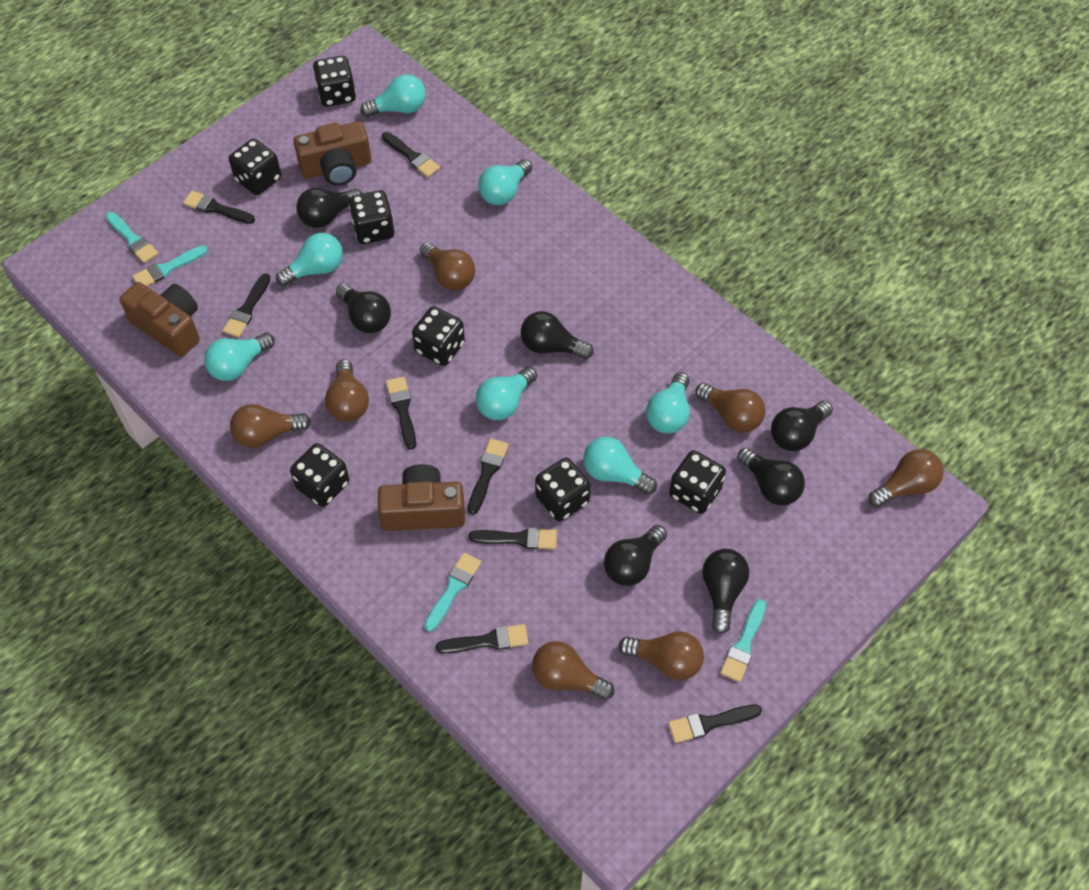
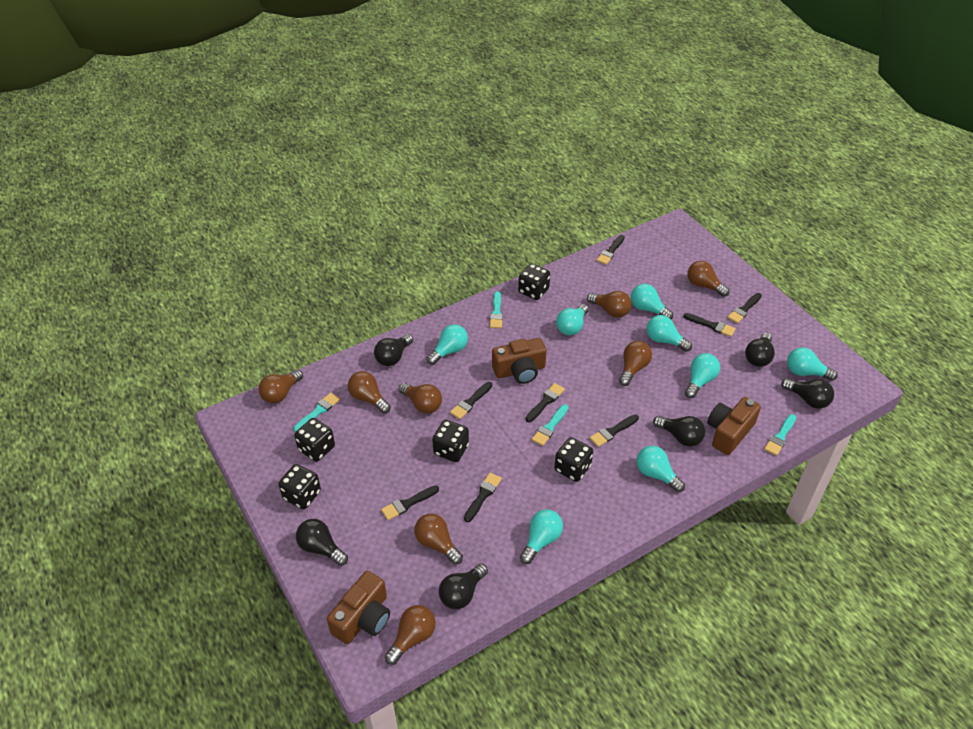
black dice: [229,139,281,195] [290,443,349,507] [313,56,356,107] [349,190,394,244] [412,306,465,366] [535,458,591,521] [669,450,726,514] = 7 -> [278,464,321,509] [294,418,335,462] [432,420,469,462] [518,263,550,300] [554,437,593,482] = 5
black light bulb: [296,188,363,228] [336,283,391,333] [521,311,594,359] [604,525,667,586] [702,549,749,634] [737,447,805,505] [771,400,833,451] = 7 -> [296,519,348,566] [374,334,413,366] [439,563,488,609] [653,416,705,447] [745,333,775,367] [781,378,834,409] = 6
brown light bulb: [230,404,311,448] [325,359,369,422] [420,242,475,291] [532,641,614,700] [618,631,704,680] [695,383,765,432] [869,449,944,507] = 7 -> [258,370,303,404] [348,371,391,414] [385,605,436,665] [399,383,442,414] [414,513,463,565] [587,291,631,318] [619,341,652,386] [687,261,729,297] = 8
turquoise light bulb: [204,333,275,381] [276,233,343,287] [361,74,426,117] [476,367,537,420] [478,159,532,205] [583,437,657,495] [646,372,690,434] = 7 -> [427,324,468,365] [520,509,563,564] [556,304,589,335] [631,284,673,319] [636,446,685,492] [647,315,692,352] [685,353,720,398] [787,347,838,381] = 8

